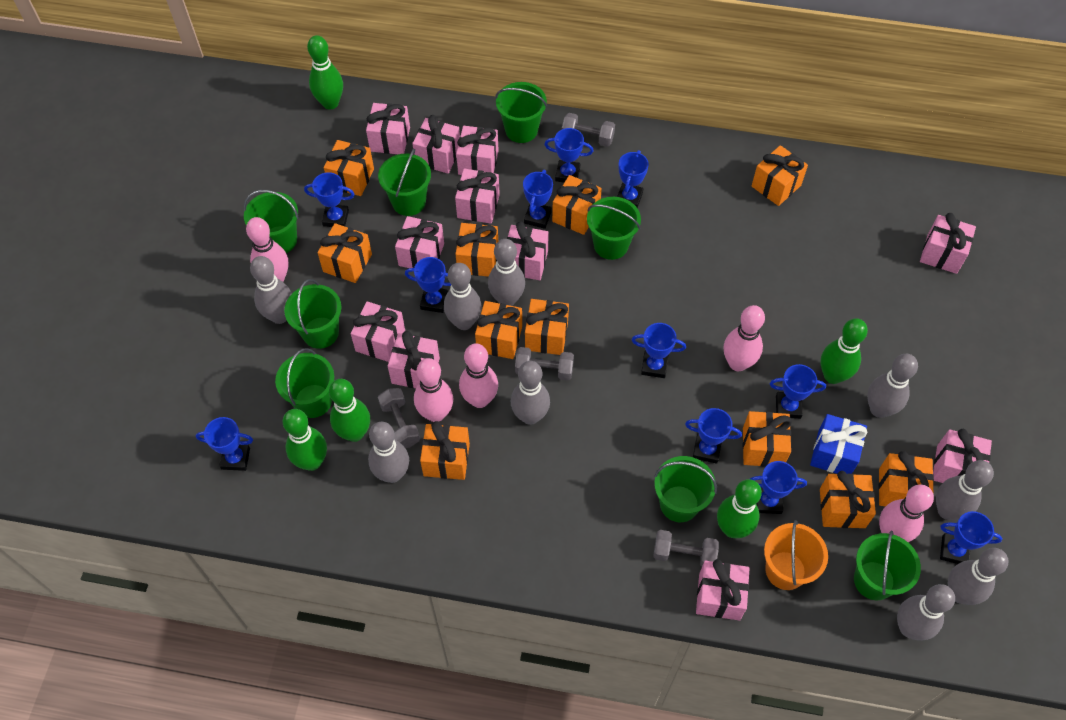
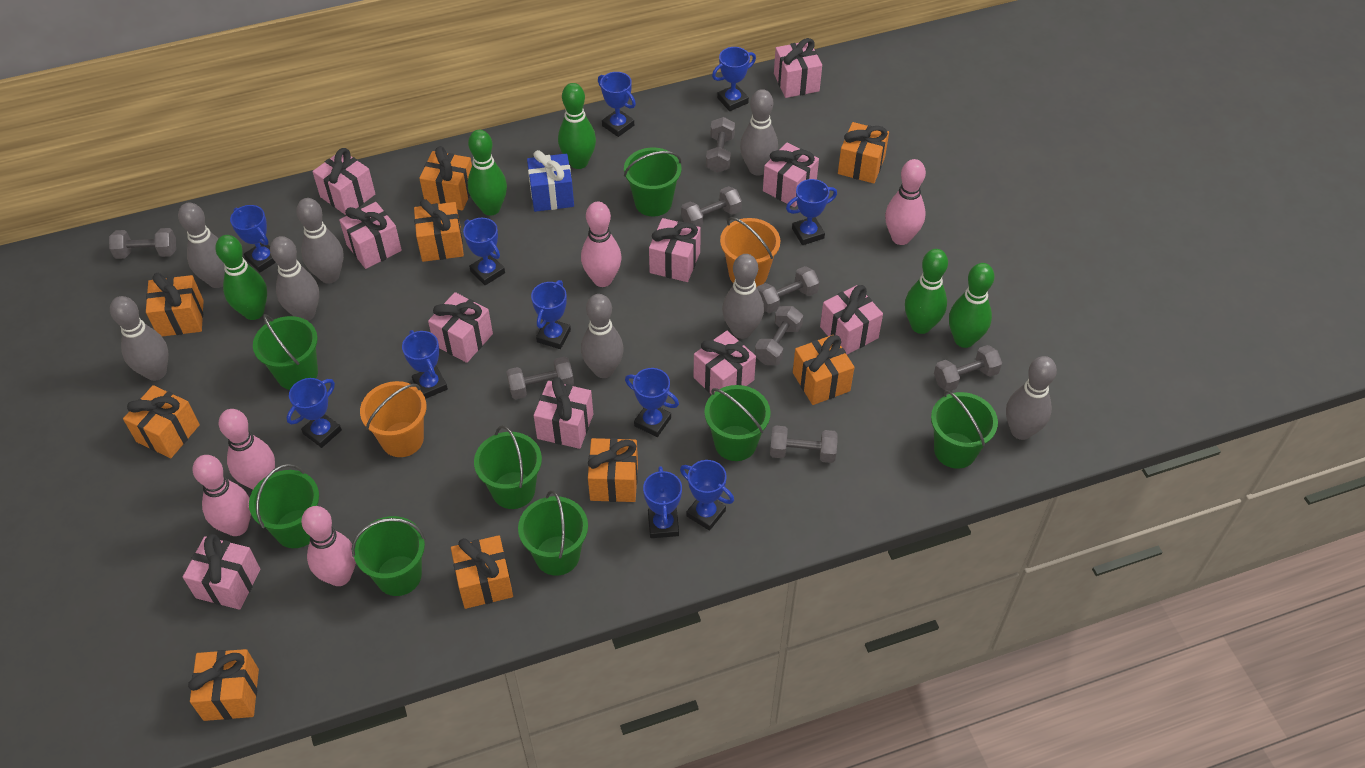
grey bowling pin: [250,256,292,324] [368,422,409,483] [444,263,481,330] [488,239,525,306] [511,361,550,425] [867,354,918,418] [897,584,955,641] [936,460,994,520] [948,548,1008,605] = 9 -> [110,296,168,381] [178,203,225,288] [270,236,319,321] [296,198,344,283] [581,294,624,378] [722,254,764,339] [740,89,778,176] [1006,356,1057,440] = 8
grey dumbbell: [378,388,420,448] [515,347,574,381] [562,113,615,147] [653,530,719,567] = 4 -> [109,228,176,259] [506,357,574,399] [681,186,742,227] [706,117,735,173] [755,306,803,365] [757,266,819,313] [770,425,838,463] [934,345,1002,391] = 8
orange bucket: [764,520,828,590] = 1 -> [360,381,426,457] [720,217,780,287] = 2
orange gift: [317,223,372,283] [324,140,374,196] [420,421,470,480] [456,223,498,277] [475,301,522,359] [525,299,569,355] [552,175,602,235] [743,411,792,467] [752,145,808,206] [820,471,876,528] [878,451,934,507] = 11 -> [123,385,200,458] [146,273,204,336] [188,649,259,721] [414,199,464,262] [419,146,472,210] [451,535,513,609] [588,438,638,502] [793,335,854,405] [838,122,889,183] = 9
pink gift: [351,301,405,362] [366,103,410,154] [388,331,440,388] [395,216,444,268] [412,115,460,174] [455,169,500,224] [456,126,499,175] [507,222,549,280] [696,559,750,620] [920,213,976,274] [933,429,992,483] = 11 -> [183,534,261,610] [312,148,375,216] [339,202,402,269] [428,292,493,363] [534,377,593,449] [649,218,701,282] [694,331,756,394] [763,143,819,207] [774,38,822,98] [820,285,883,354] = 10

